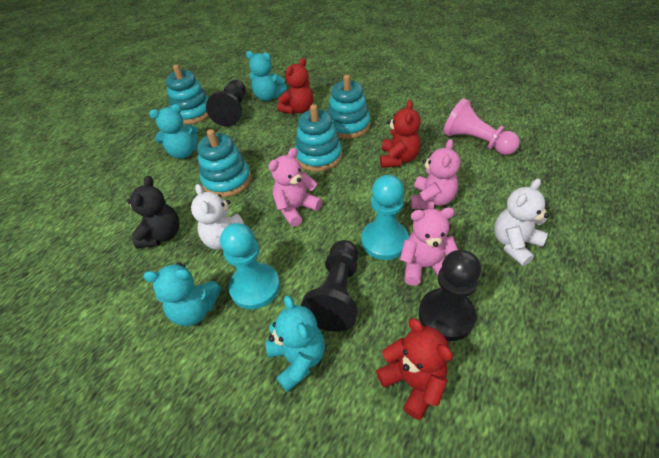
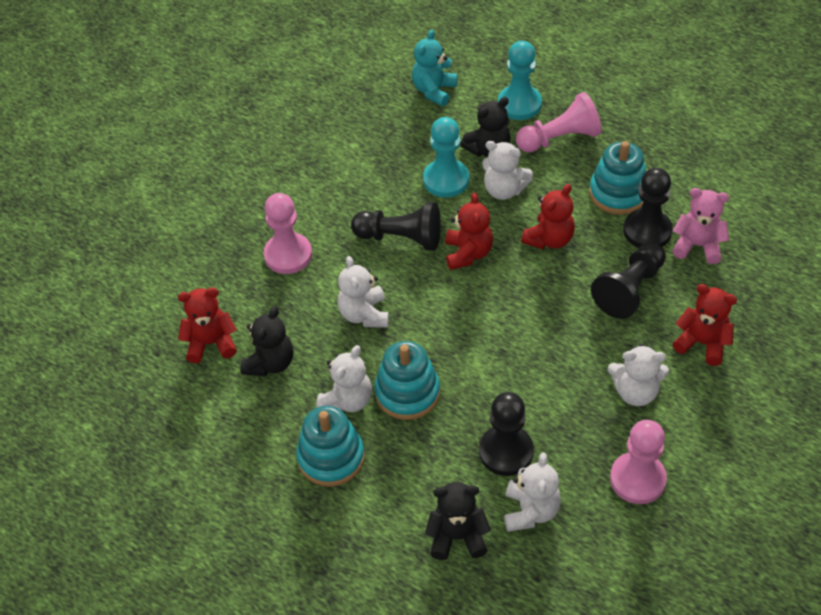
black pawn: [206,80,246,127] [301,240,359,332] [419,250,481,341] = 3 -> [351,202,441,251] [479,392,534,476] [591,242,666,319] [623,168,673,248] = 4
black teddy bear: [127,176,179,249] = 1 -> [240,306,293,376] [425,482,491,560] [460,97,511,157] = 3
pink pawn: [443,98,520,155] = 1 -> [264,193,312,274] [516,92,602,153] [610,420,667,504] = 3
pink teddy bear: [268,148,322,227] [400,207,458,286] [411,139,460,209] = 3 -> [672,188,729,264] = 1
red teddy bear: [277,58,313,114] [376,318,453,420] [380,100,421,168] = 3 -> [178,288,237,363] [445,193,493,270] [521,184,575,249] [673,284,737,366] = 4
turquoise stacking toy: [166,64,209,124] [197,129,251,197] [295,104,342,172] [328,75,370,139] = 4 -> [296,406,365,487] [375,341,440,420] [589,141,646,215] = 3
turquoise teddy bear: [143,262,221,326] [149,104,198,159] [246,51,287,101] [266,295,325,392] = 4 -> [412,30,457,106] = 1
white teddy bear: [191,184,244,249] [494,178,549,266] = 2 -> [316,345,372,412] [338,256,389,328] [482,141,533,200] [504,453,561,532] [608,344,669,406] = 5

